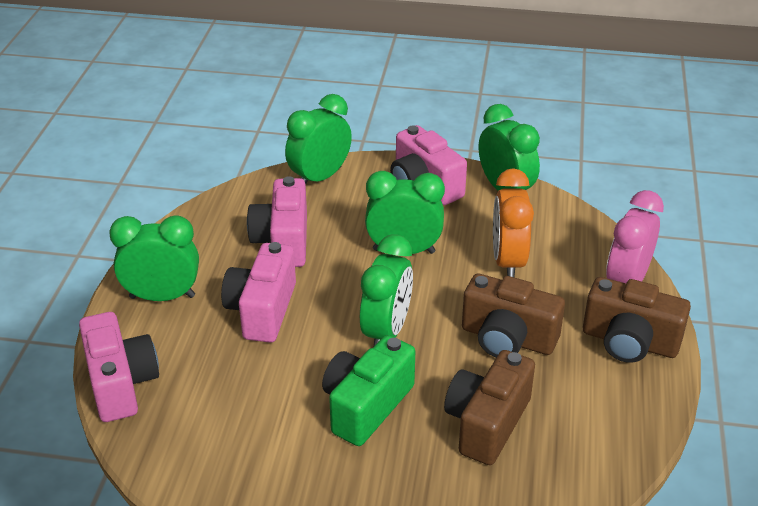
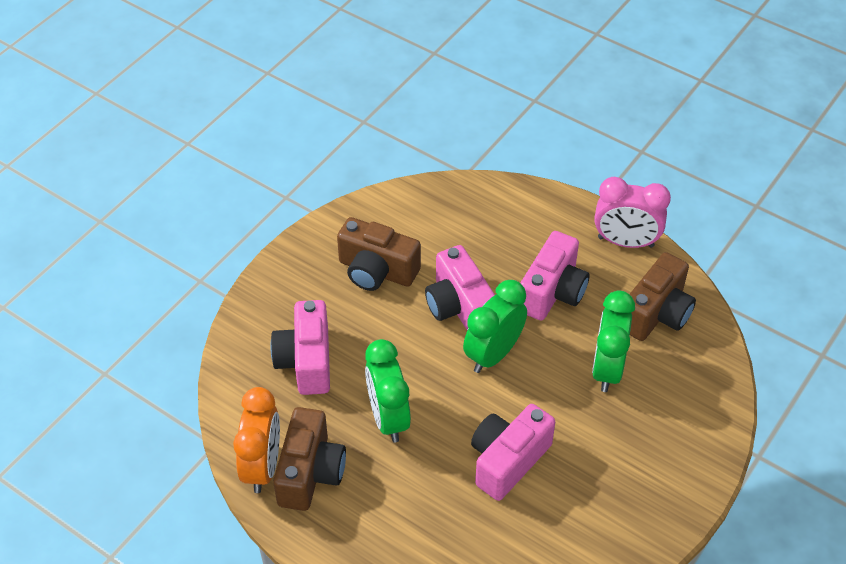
green camera: [322,335,415,446] = 1 -> none = 0
green clock: [109,216,199,301] [285,94,352,184] [360,234,413,346] [365,171,445,254] [479,104,540,190] = 5 -> [365,339,411,443] [463,280,527,373] [592,290,635,392] = 3

